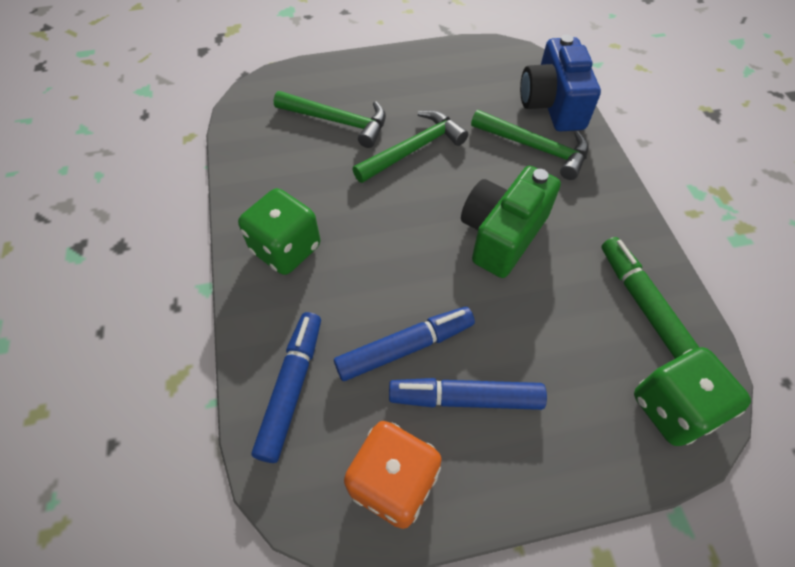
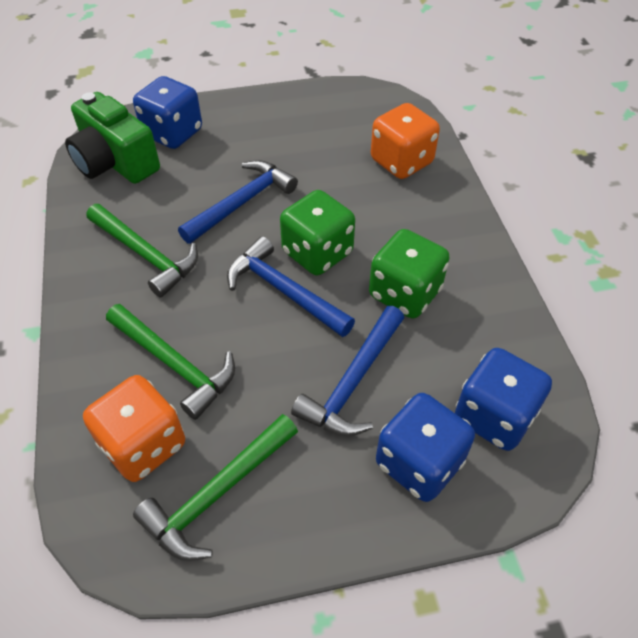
blue camera: [520,35,601,132] = 1 -> none = 0
blue dice: none = 0 -> [133,76,202,149] [376,393,475,502] [455,348,552,451] = 3
blue hammer: none = 0 -> [178,160,298,244] [227,236,355,337] [291,306,404,436] = 3
blue marker: [251,312,321,463] [334,307,475,381] [389,378,547,410] = 3 -> none = 0
green marker: [601,237,699,359] = 1 -> none = 0
orange dice: [344,421,442,529] = 1 -> [83,375,185,482] [371,103,440,179] = 2

